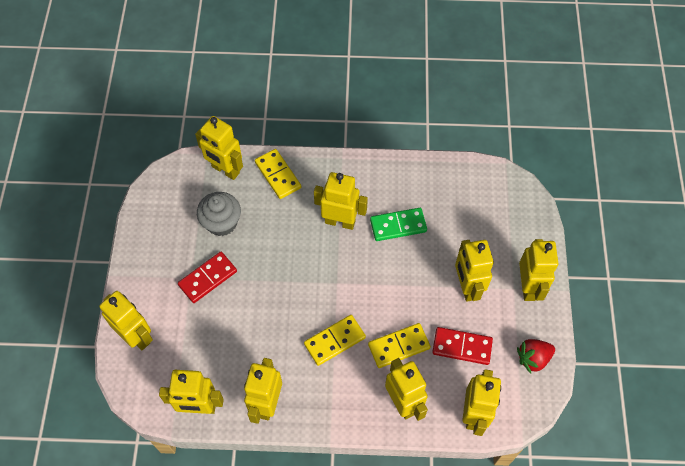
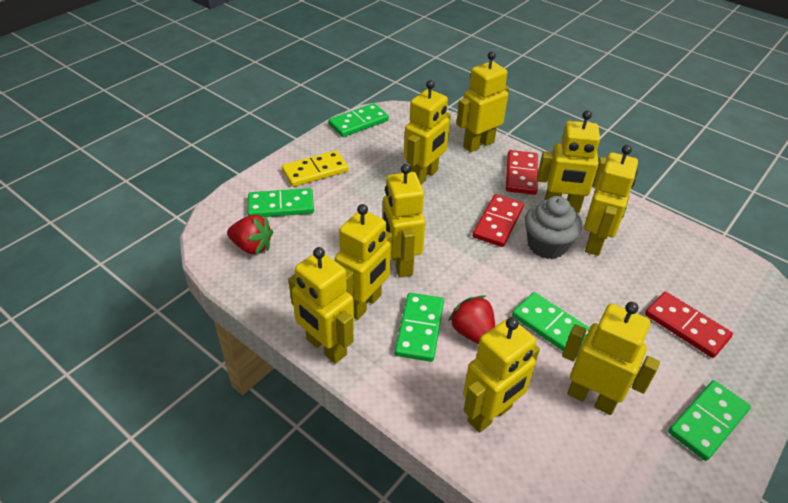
green domino: [370,208,427,241] = 1 -> [248,188,314,217] [329,103,389,137] [395,293,444,362] [512,292,590,356] [668,380,751,461] = 5
red domino: [178,251,237,303] [432,327,493,365] = 2 -> [473,194,524,247] [506,150,538,195] [645,292,733,358] = 3
red strawberry: [517,339,555,373] = 1 -> [227,215,273,255] [448,295,495,344] = 2
yellow domino: [255,149,301,199] [304,315,366,366] [368,323,431,368] = 3 -> [282,150,349,187] = 1

